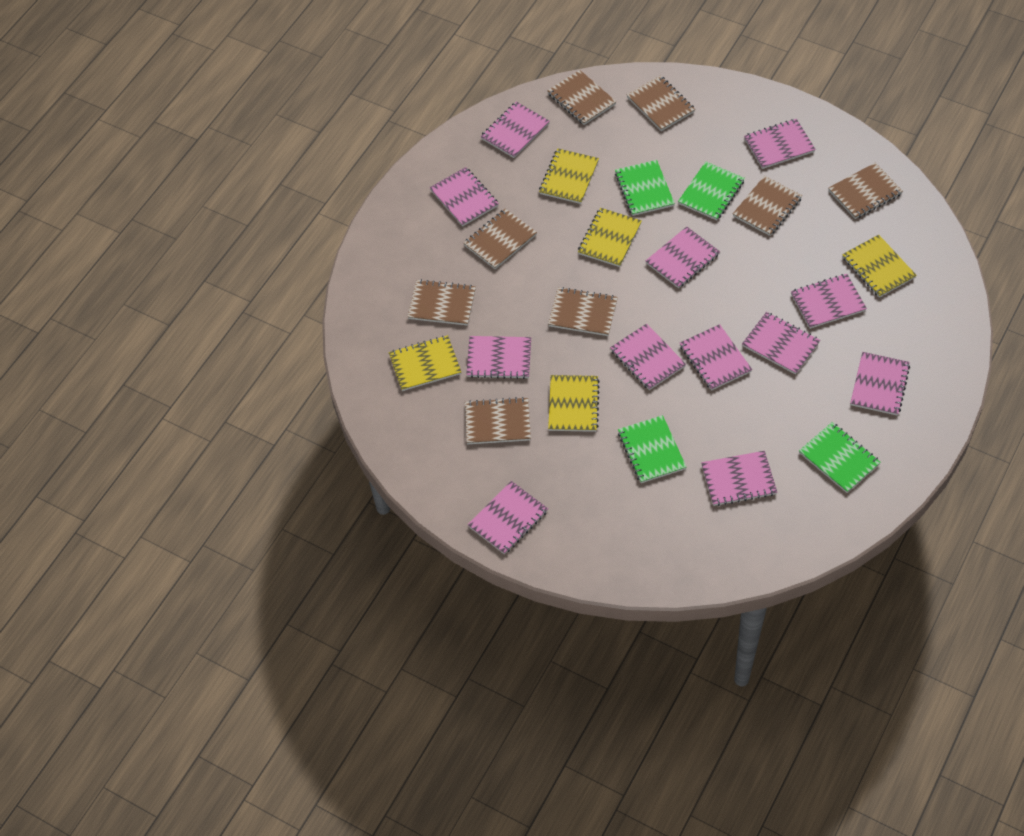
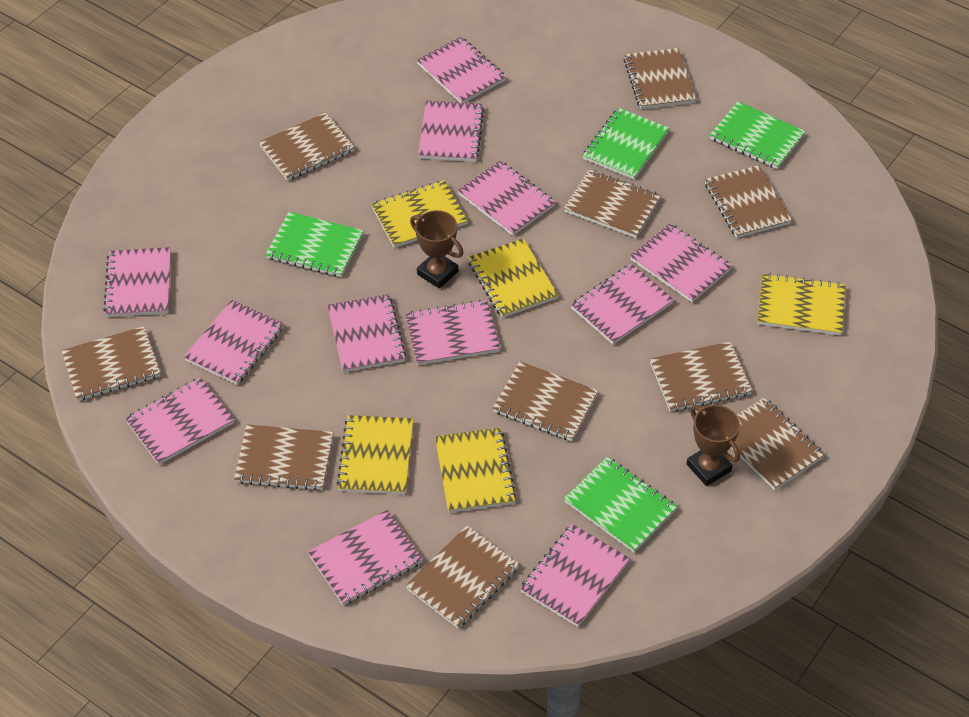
brown notebook: [408,279,476,326] [464,208,537,269] [465,397,531,444] [548,70,616,125] [548,287,618,336] [627,75,695,131] [733,176,802,236] [828,162,903,219] = 8 -> [61,326,161,401] [234,424,333,491] [259,113,355,181] [405,525,520,628] [493,361,598,441] [564,169,661,238] [624,48,696,109] [650,342,752,412] [705,165,792,238] [731,397,824,490] = 10
brown trophy: none = 0 -> [410,210,463,289] [687,405,740,486] = 2

